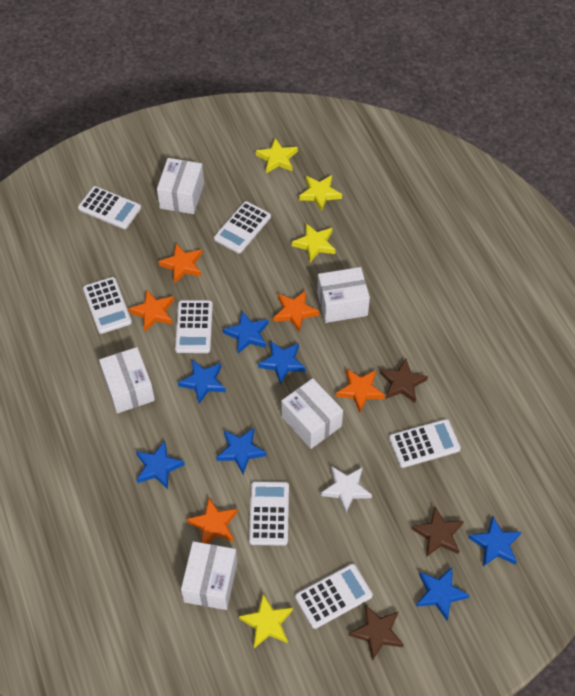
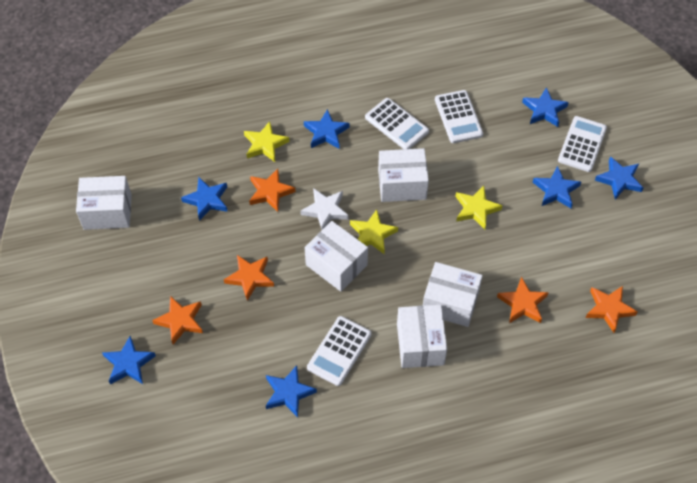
brown star: [349,604,404,661] [380,359,428,403] [412,507,464,557] = 3 -> none = 0
white calculator: [78,186,141,229] [83,277,132,334] [175,300,213,353] [214,201,271,254] [249,481,289,546] [295,563,373,629] [389,419,461,468] = 7 -> [307,316,372,386] [365,98,429,149] [435,90,483,143] [558,116,607,172] = 4
yellow star: [239,594,293,648] [256,138,298,173] [292,223,336,262] [299,175,342,212] = 4 -> [244,121,289,162] [350,210,398,254] [455,186,503,229] = 3

